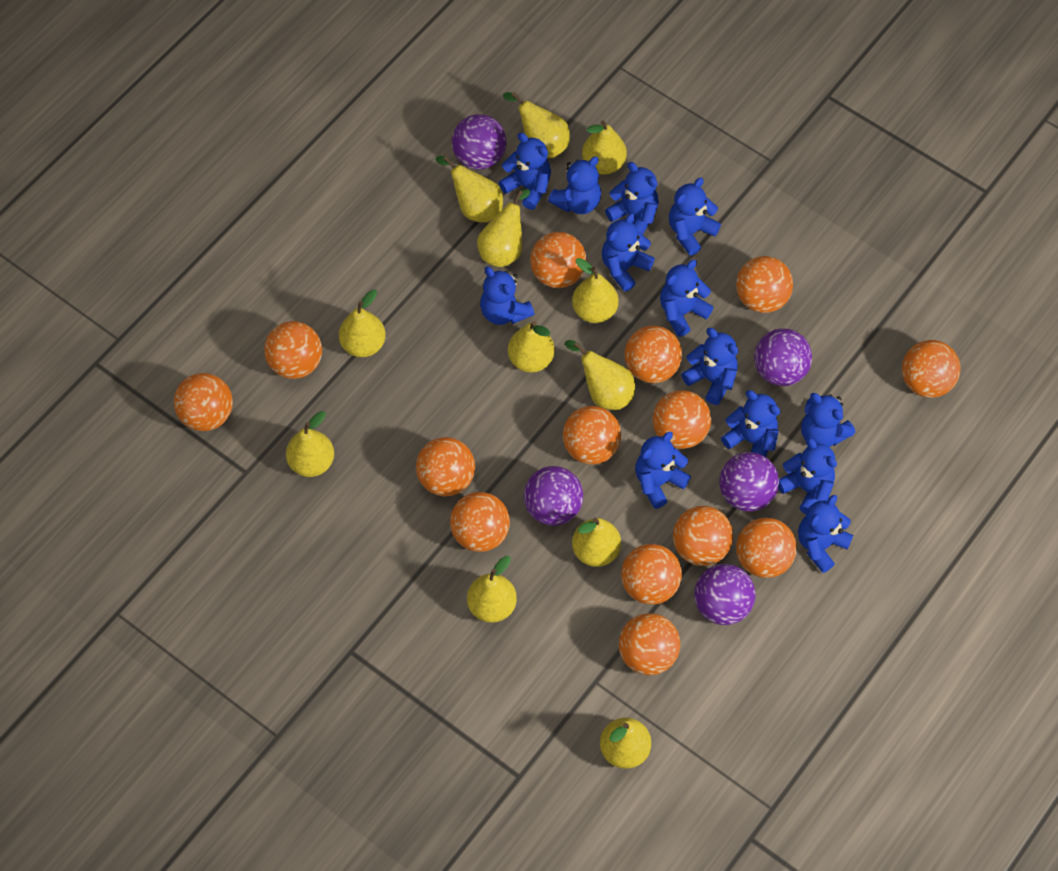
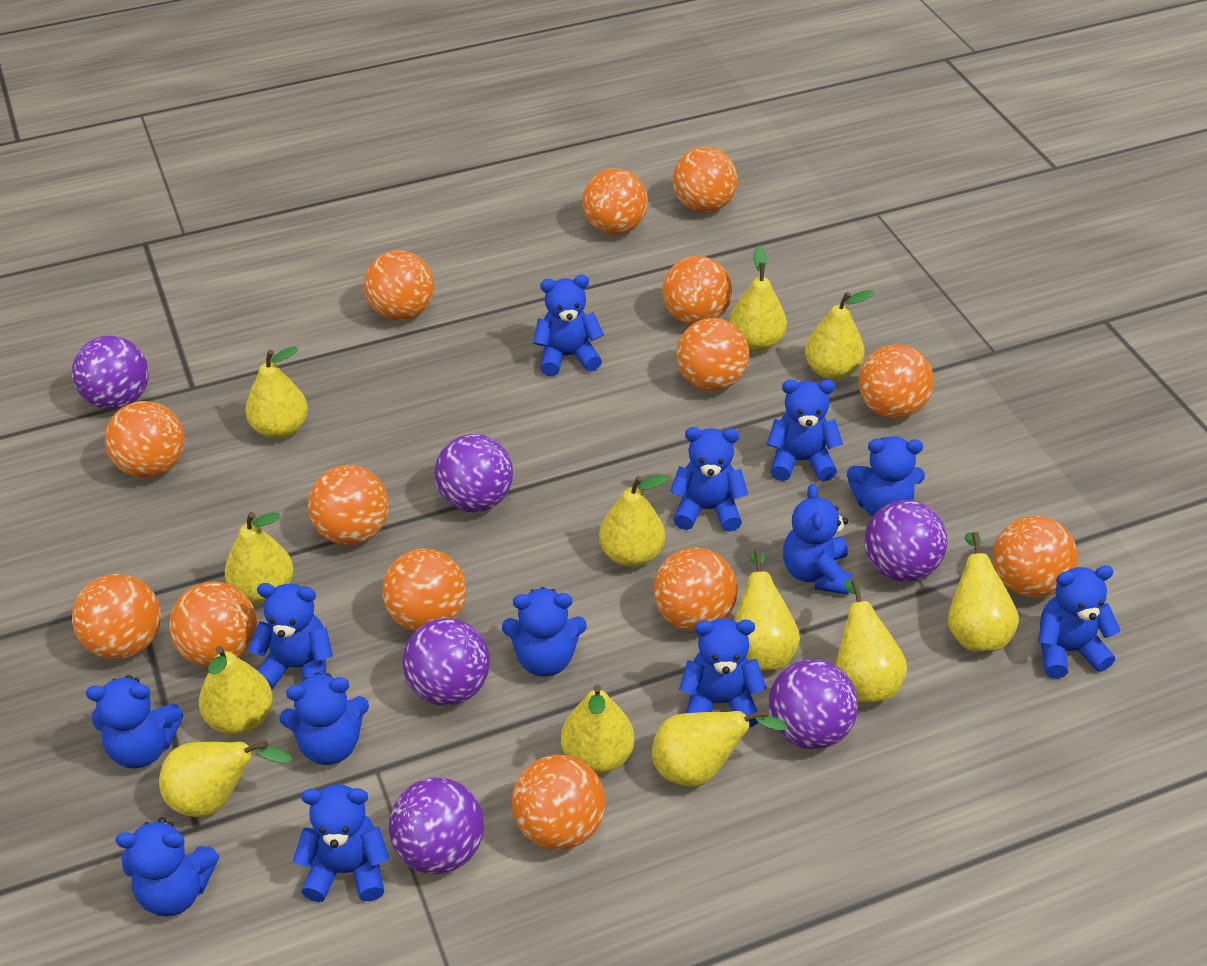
purple ball: [452,114,507,170] [524,466,583,526] [694,564,755,625] [719,452,779,512] [754,328,812,386] = 5 -> [72,336,149,410] [389,777,484,874] [402,618,490,706] [434,434,513,512] [768,659,858,750] [864,500,947,582] = 6

